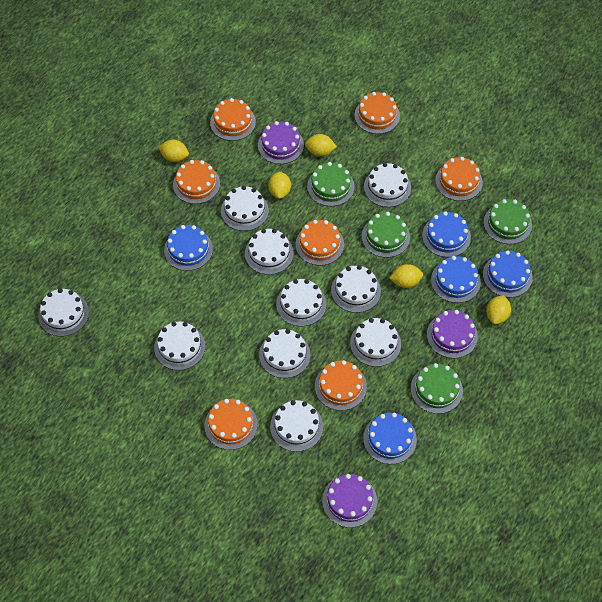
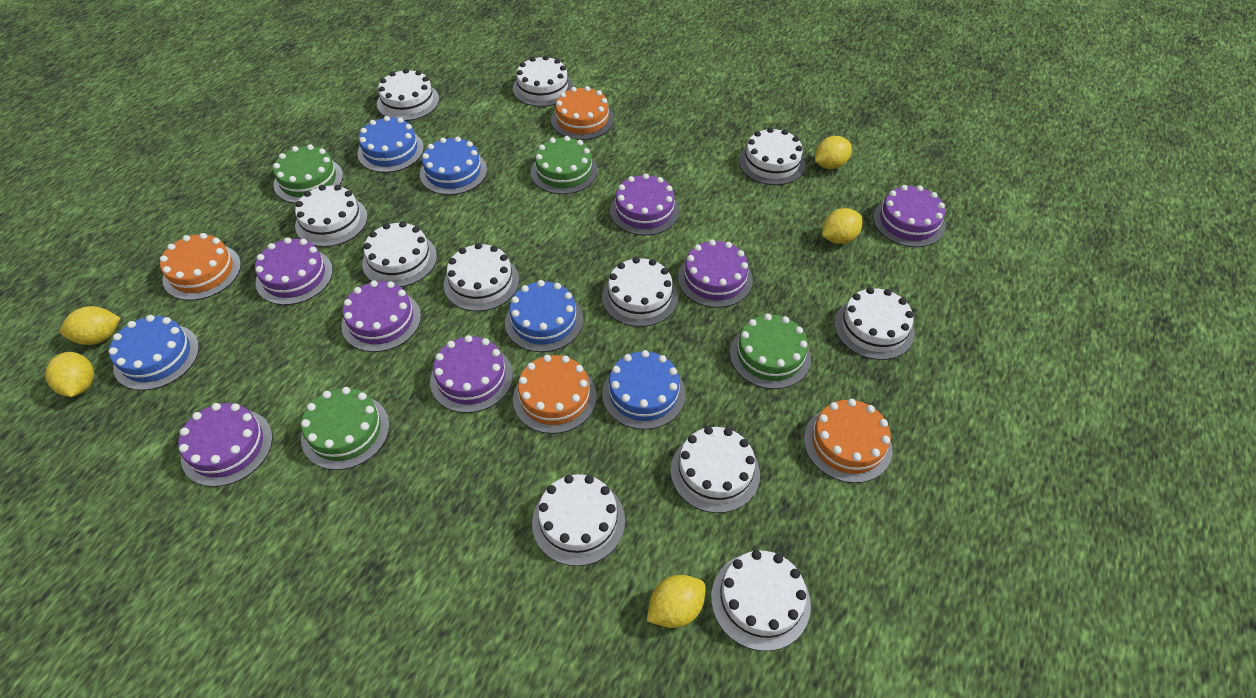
orange cake: [173,160,220,204] [204,399,258,450] [210,98,256,141] [295,220,344,265] [315,360,367,411] [354,92,400,134] [435,157,483,201] = 7 -> [160,233,241,300] [513,355,597,434] [551,86,614,140] [804,399,893,483] = 4
purple cake: [258,121,304,164] [322,474,377,528] [427,310,478,358] = 3 -> [178,403,273,487] [255,237,333,305] [341,280,421,352] [430,335,513,413] [610,173,680,236] [678,240,753,308] [873,185,946,247] = 7
white cake: [38,288,89,336] [154,321,206,370] [221,186,269,231] [245,229,294,275] [259,329,310,378] [270,400,323,452] [276,279,326,326] [331,265,381,313] [350,318,401,367] [364,163,411,207] = 10 -> [295,185,368,247] [362,221,437,287] [377,68,439,121] [444,243,519,311] [513,55,573,107] [532,474,625,566] [602,257,678,327] [671,426,760,513] [711,550,811,651] [739,127,806,185] [834,287,914,360] = 11

